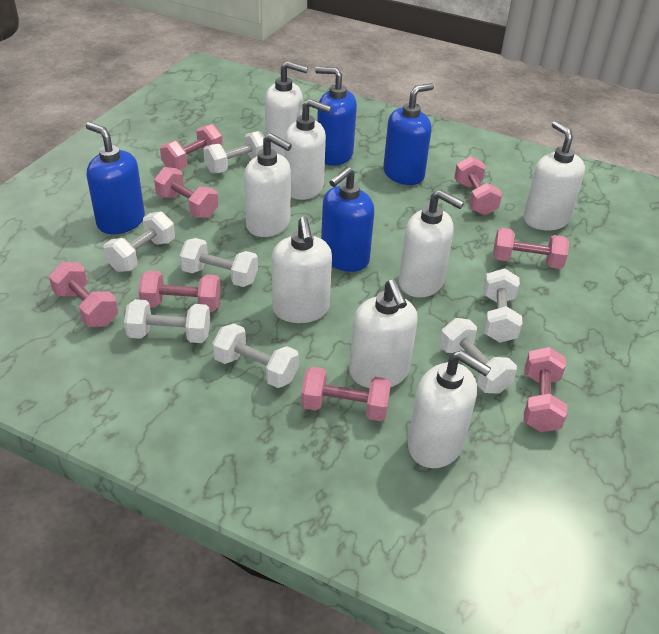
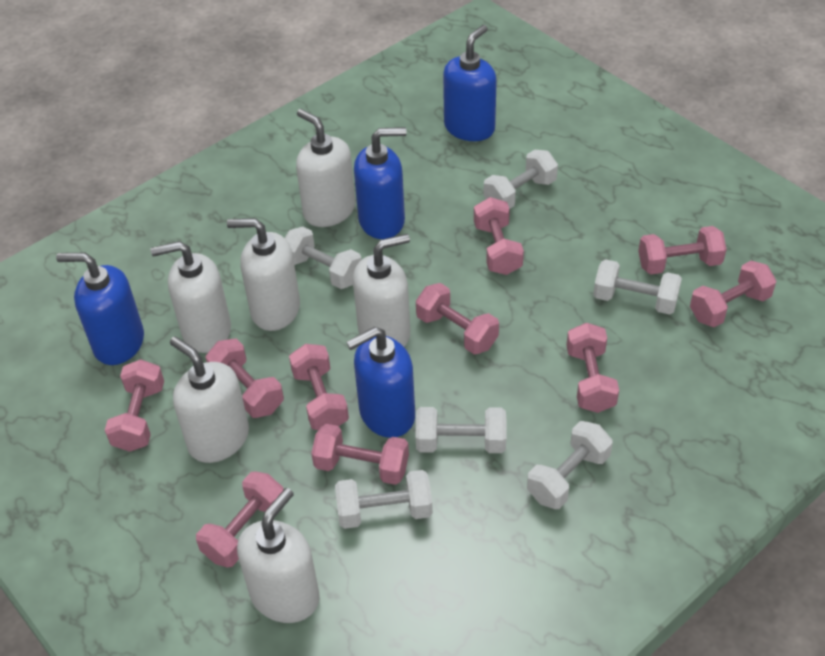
pink dumbbell: [49,262,118,327] [138,271,221,312] [154,167,218,218] [160,124,223,170] [301,367,391,421] [454,156,502,216] [493,228,569,269] [524,347,567,432] = 8 -> [105,359,164,452] [196,471,284,567] [205,338,284,418] [289,344,349,430] [311,424,409,485] [416,283,499,355] [474,197,524,275] [566,323,619,413] [638,226,727,274] [690,261,776,327] = 10
white dumbbell: [104,211,175,272] [124,299,210,343] [179,238,258,287] [203,131,265,173] [212,324,299,388] [439,318,517,393] [483,268,522,343] = 7 -> [285,227,362,289] [335,470,433,529] [416,407,506,453] [483,150,558,209] [527,421,613,509] [593,259,682,315] = 6
white soap dispenser: [244,133,292,237] [265,61,308,156] [272,216,332,323] [284,99,332,200] [349,279,418,388] [399,190,464,298] [408,350,491,468] [523,121,585,230] = 8 -> [150,241,231,353] [170,336,249,463] [227,218,300,331] [237,488,320,623] [296,109,355,227] [353,234,410,347] = 6

